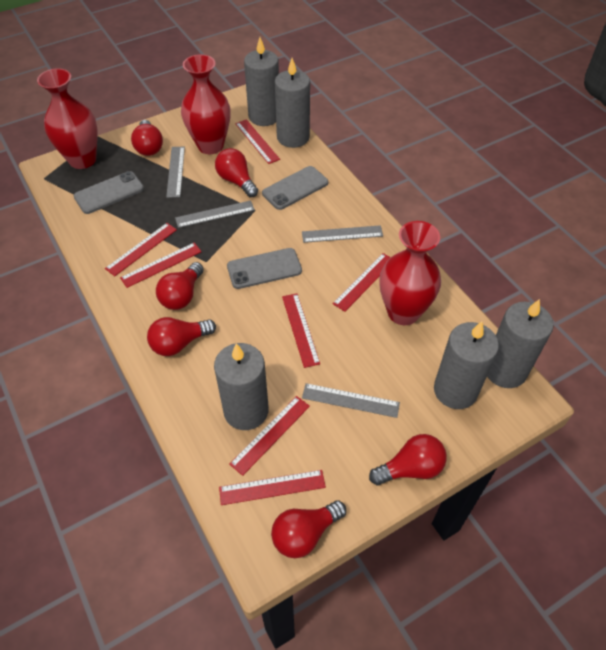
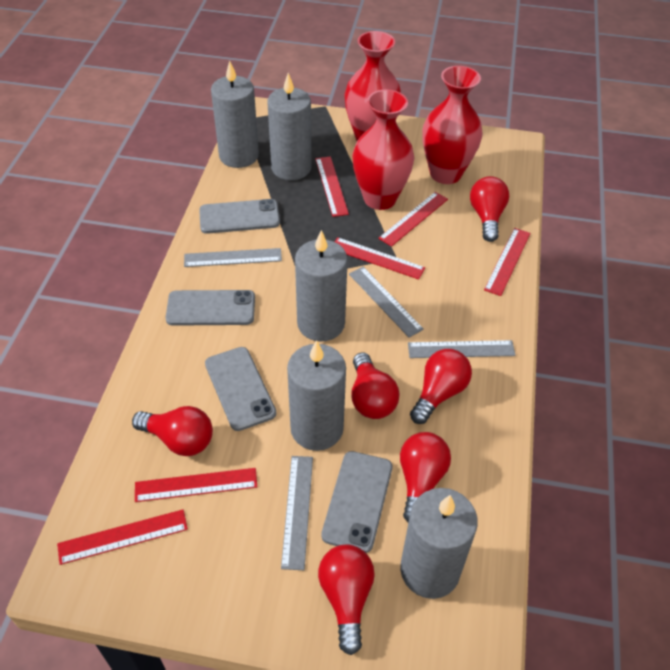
grey phone: [74,171,144,214] [227,248,302,289] [262,166,328,210] = 3 -> [166,290,255,326] [199,199,280,234] [205,347,276,431] [321,451,392,553] = 4
red ruler: [105,223,177,276] [120,243,202,288] [219,470,326,505] [229,396,310,476] [235,119,280,164] [282,293,320,368] [332,253,391,312] = 7 -> [57,510,188,565] [135,468,257,502] [315,156,349,217] [335,237,425,280] [378,192,448,247] [484,228,531,296] = 6

